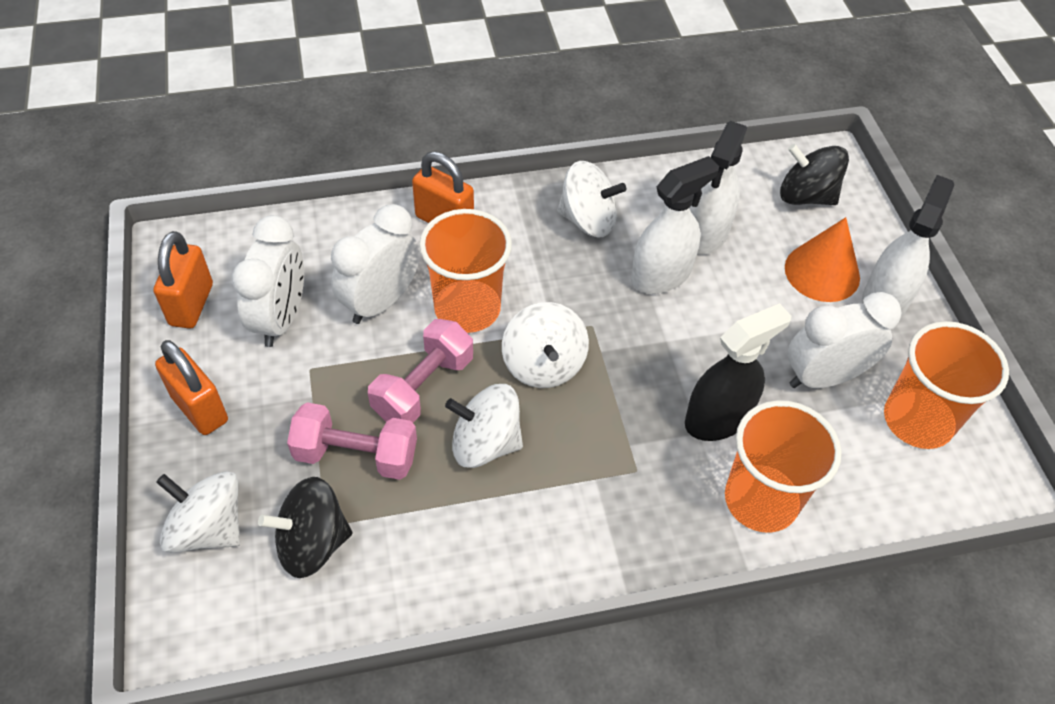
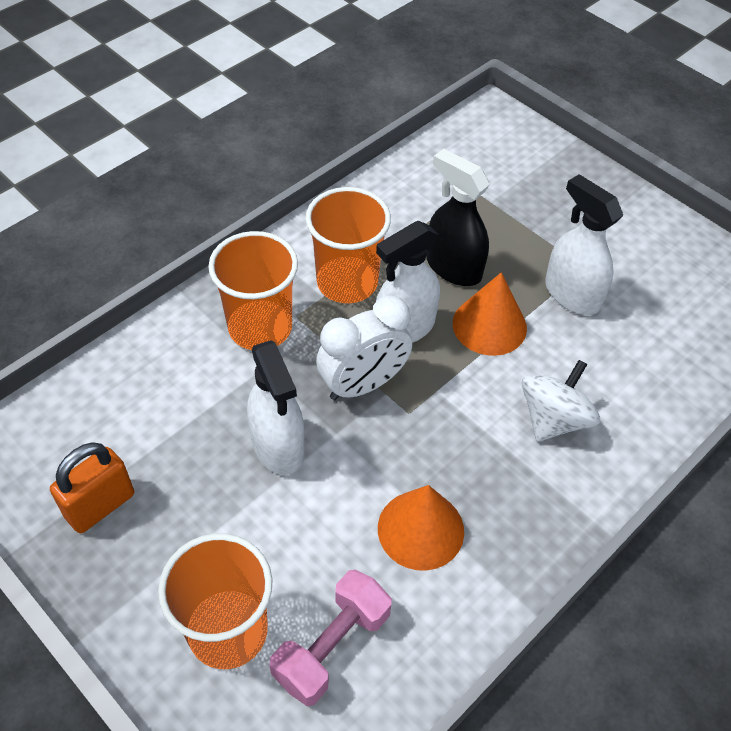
black spinning top: [258,477,352,578] [780,144,849,205] = 2 -> none = 0
orange cone: [785,217,860,302] = 1 -> [378,485,464,571] [453,272,527,356] = 2
orange padlock: [153,231,213,329] [155,340,228,435] [412,152,474,223] = 3 -> [50,442,134,533] = 1
pink dumbbell: [287,402,417,480] [368,319,473,423] = 2 -> [269,570,392,706] = 1
white clock: [232,215,304,347] [331,204,420,324] [788,292,902,388] = 3 -> [316,295,412,400] = 1
white spinning top: [156,471,240,553] [445,384,523,468] [502,302,589,388] [557,161,626,238] = 4 -> [521,360,600,442] = 1

